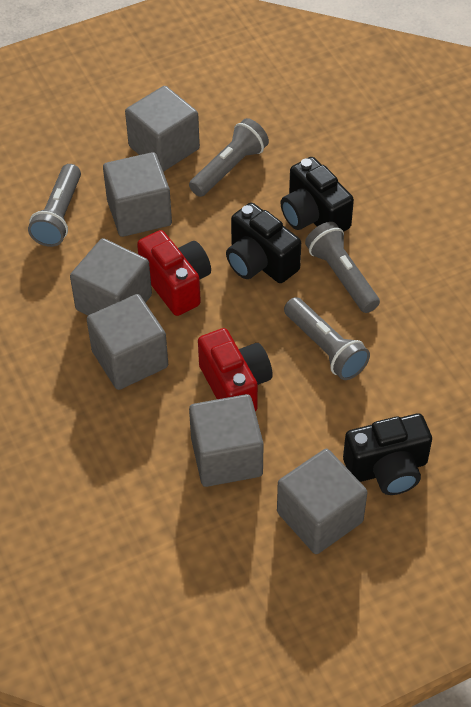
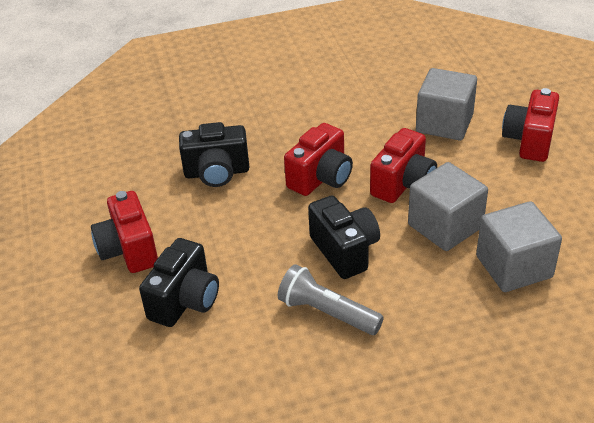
grey cube: [70,238,152,316] [87,294,168,390] [103,152,172,237] [125,86,200,172] [189,394,264,487] [277,449,368,554] = 6 -> [408,162,488,251] [416,68,477,140] [476,201,562,292] = 3
grey flashlight: [28,164,81,247] [189,118,269,197] [284,297,370,380] [305,222,380,313] = 4 -> [278,264,384,335] = 1
red camera: [137,230,211,316] [198,328,273,411] = 2 -> [91,191,158,273] [284,123,353,196] [370,128,437,203] [502,88,559,162] = 4

